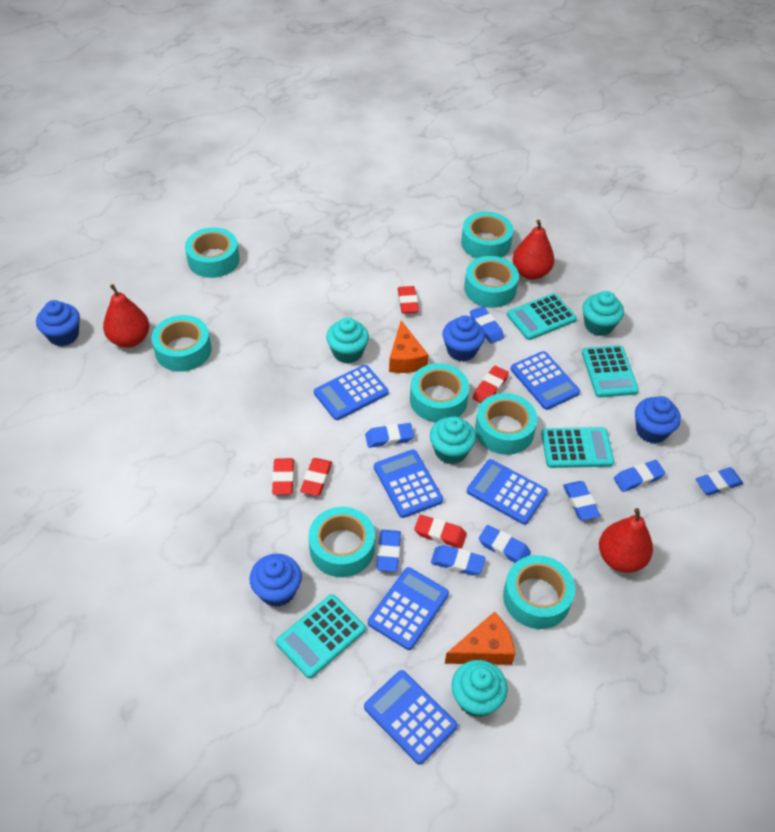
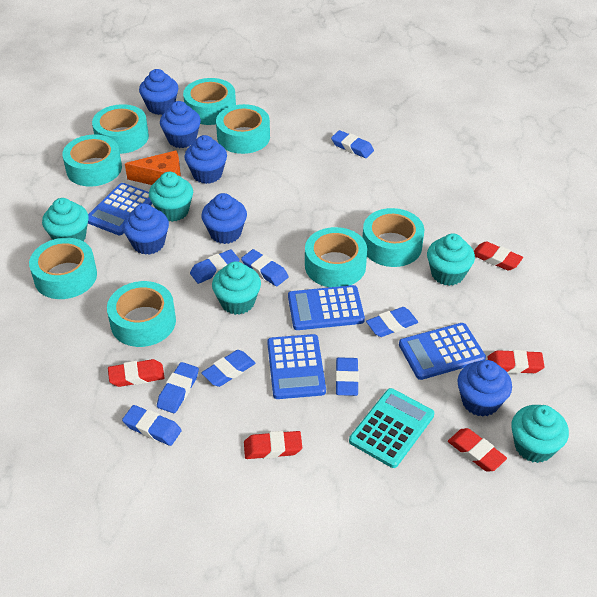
blue calculator: [314,365,389,420] [364,670,458,765] [368,567,449,650] [374,450,443,518] [467,459,548,525] [511,351,580,410] = 6 -> [88,183,152,235] [267,334,326,399] [288,285,365,330] [399,323,486,380] = 4
blue cupcake: [36,300,80,346] [249,554,302,607] [443,316,485,362] [635,396,681,443] = 4 -> [123,204,169,255] [139,69,178,115] [160,101,201,148] [184,135,227,184] [201,193,247,244] [457,360,512,417] = 6
orange cheese: [389,321,428,373] [445,612,515,665] = 2 -> [125,151,181,185] = 1
red pear: [103,284,149,348] [513,220,554,280] [599,508,653,573] = 3 -> none = 0
turquoise calculator: [276,594,366,678] [507,293,577,340] [541,427,614,468] [582,345,639,397] = 4 -> [349,388,434,468] = 1
turquoise cupcake: [326,317,369,363] [430,416,476,464] [451,660,508,717] [583,291,624,336] = 4 -> [42,198,89,242] [149,172,193,222] [212,261,261,315] [427,233,475,286] [511,405,569,463] = 5

